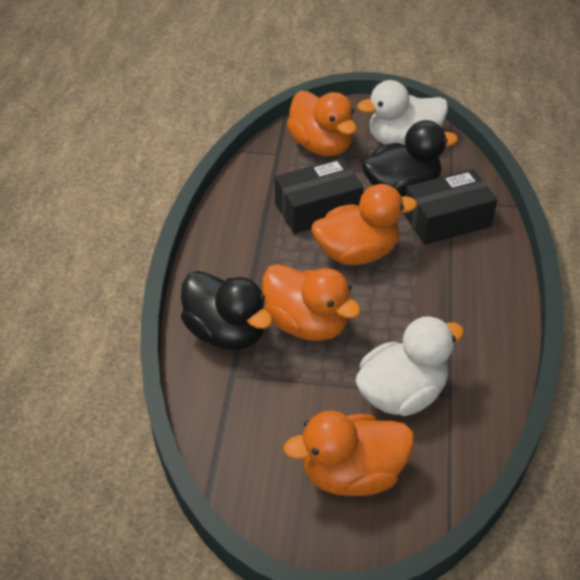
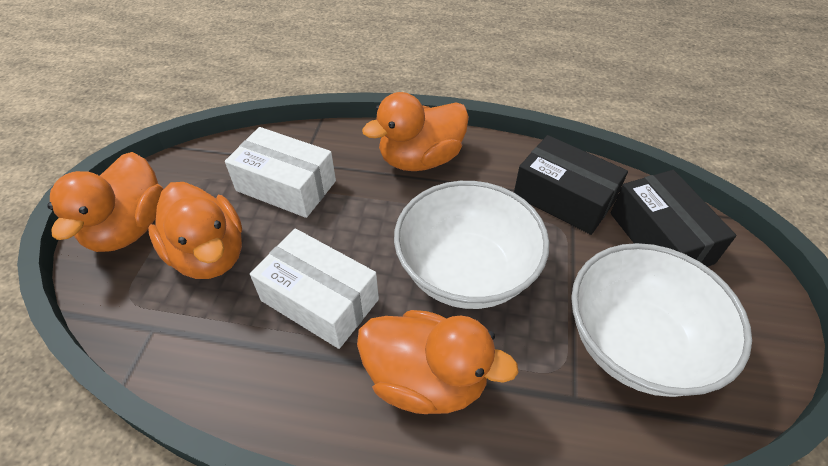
black duck: [181,271,273,350] [362,120,458,196] = 2 -> none = 0
white bowl: none = 0 -> [394,181,549,309] [571,243,752,397] = 2
white box: none = 0 -> [225,127,336,218] [250,229,379,349] = 2
white duck: [356,316,464,416] [357,80,448,145] = 2 -> none = 0

